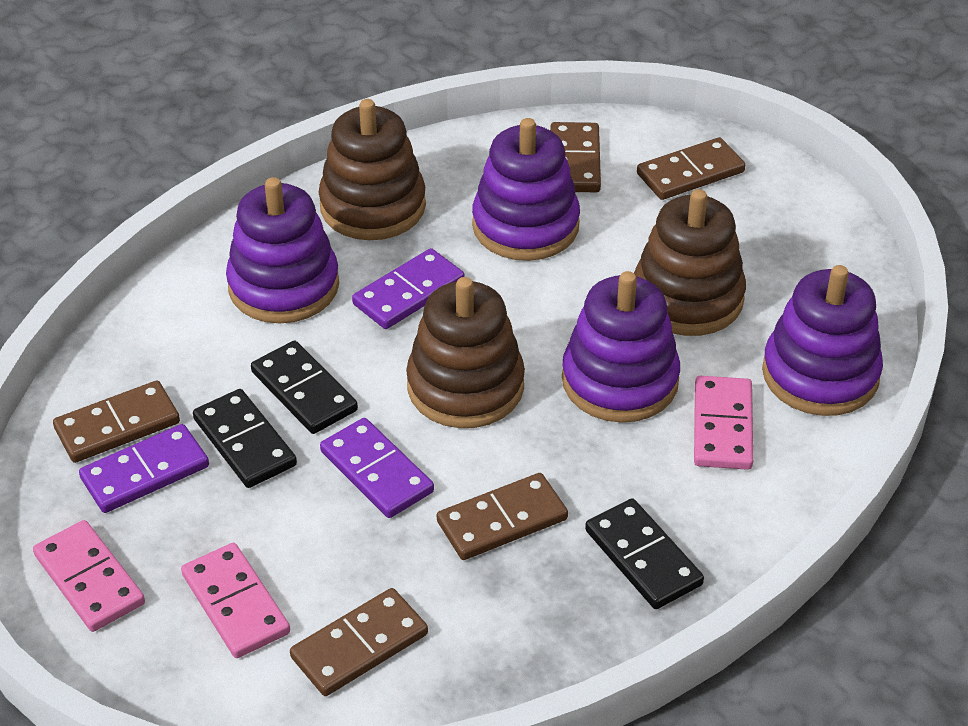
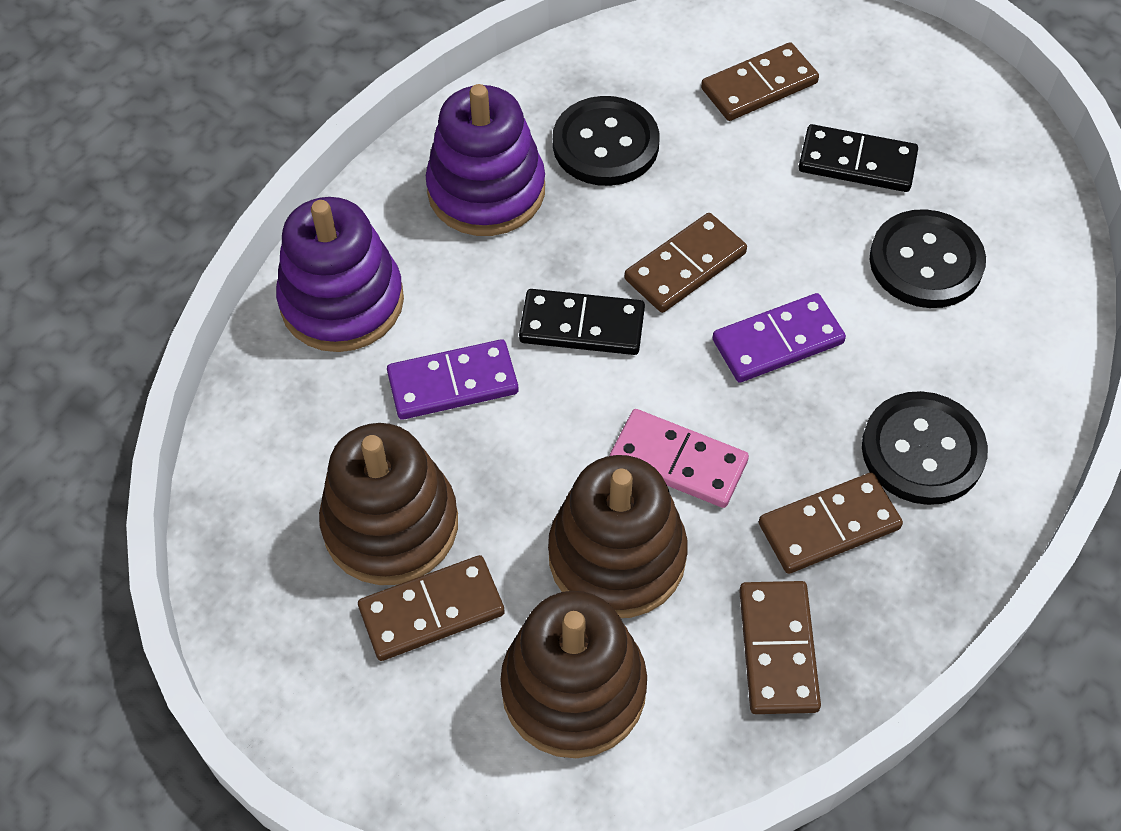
black button: none = 0 -> [553,96,660,186] [862,391,988,505] [870,209,986,308] = 3
black domino: [193,389,297,488] [251,341,358,434] [585,498,704,609] = 3 -> [519,289,645,355] [799,124,918,192] = 2
pink domino: [33,520,145,632] [181,543,290,658] [694,376,753,470] = 3 -> [610,409,749,508] = 1
purple domino: [79,424,209,513] [320,418,434,518] [352,248,465,329] = 3 -> [387,339,519,420] [712,293,846,383] = 2
purple stacking toy: [226,177,339,324] [472,118,580,261] [562,271,680,423] [762,265,883,416] = 4 -> [276,197,404,352] [426,84,545,236] = 2

